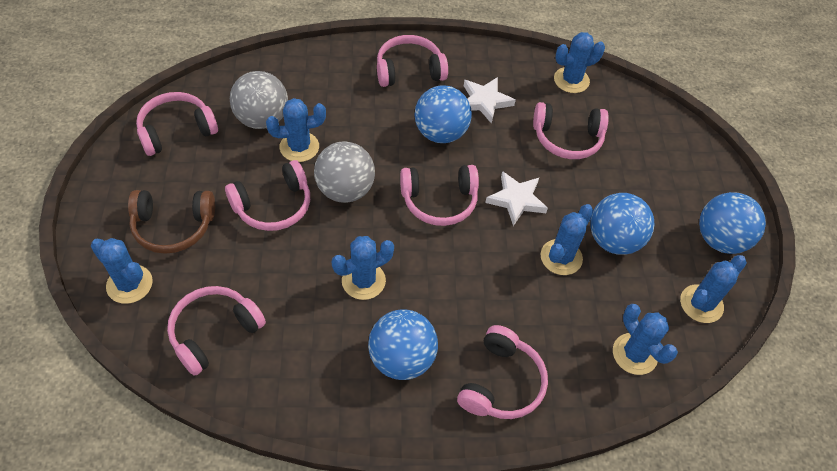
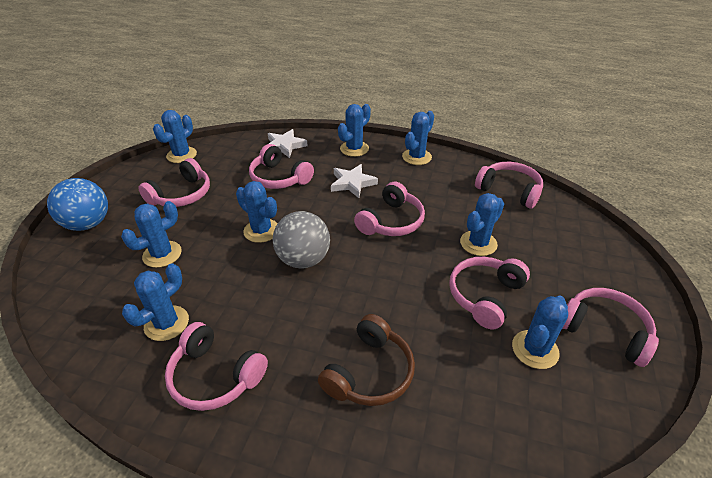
blue ball: [368,309,438,380] [414,85,472,143] [590,193,654,255] [699,192,766,254] = 4 -> [47,178,108,231] = 1
blue cactus: [91,238,153,304] [266,98,326,162] [332,236,394,300] [541,204,594,275] [554,32,605,93] [613,304,678,375] [680,255,747,323] = 7 -> [121,201,182,268] [122,263,189,341] [153,110,197,163] [236,181,278,243] [338,104,371,157] [402,111,434,165] [460,193,504,256] [512,296,568,369] = 8
grey ball: [230,71,288,129] [314,141,375,203] = 2 -> [272,211,330,269] = 1

